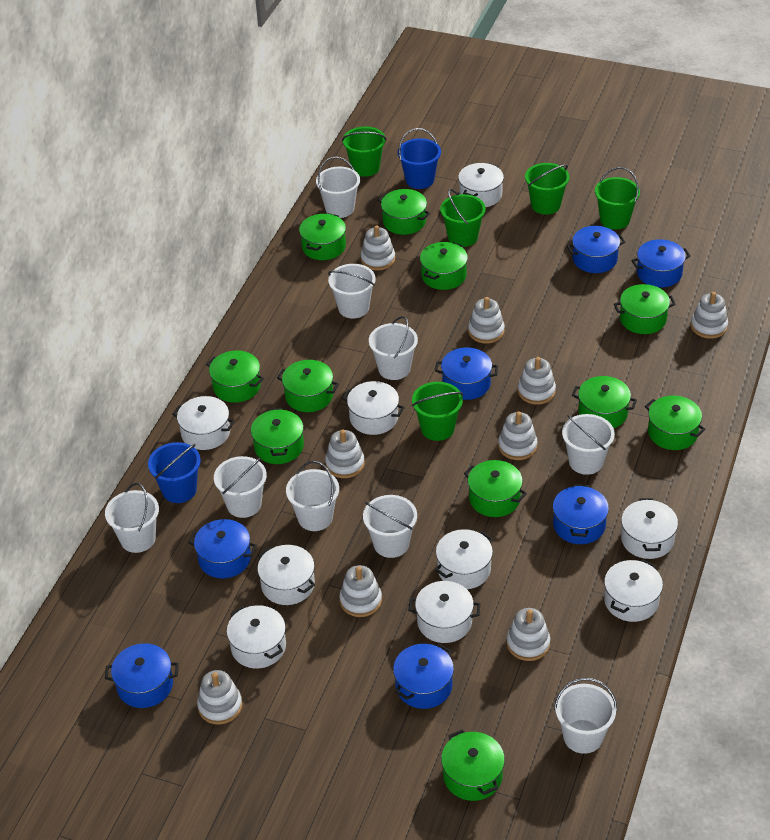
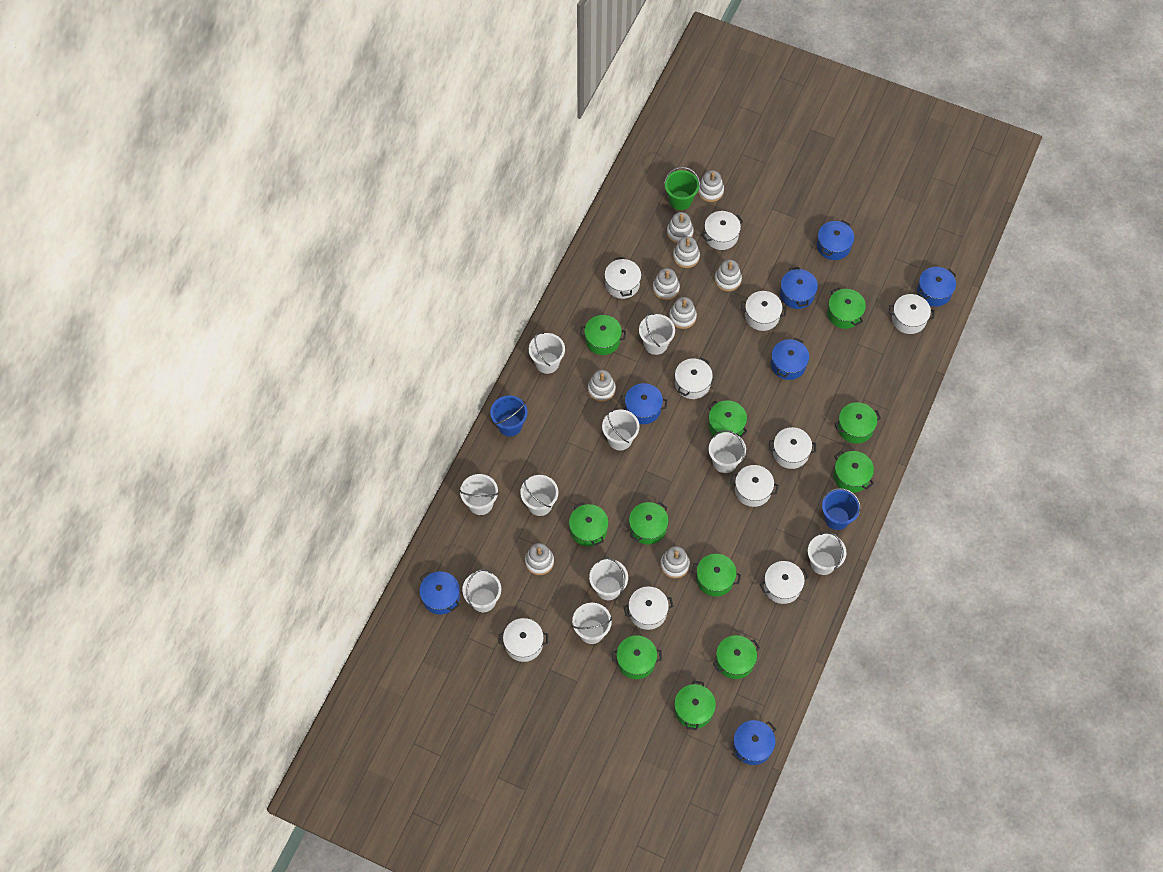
green bucket: [342,126,386,177] [412,382,463,441] [440,189,486,247] [525,163,570,215] [595,167,640,229] = 5 -> [664,167,700,210] = 1
white bucket: [105,483,159,553] [214,456,267,518] [286,461,339,531] [316,157,360,218] [328,264,376,319] [363,495,417,558] [369,316,418,380] [554,678,617,754] [562,414,615,475] = 9 -> [459,474,499,515] [462,569,501,612] [520,475,558,516] [529,332,565,374] [572,603,612,644] [589,557,628,600] [602,410,639,451] [639,313,675,355] [709,430,746,473] [808,532,846,575] = 10
white pot: [172,396,235,450] [227,605,286,668] [257,545,315,605] [342,381,405,435] [408,581,480,643] [435,529,493,589] [458,163,504,207] [604,559,663,622] [621,498,678,559] = 9 -> [499,618,548,662] [604,257,641,299] [623,586,674,630] [675,357,713,399] [702,211,743,250] [730,465,779,507] [741,291,787,331] [760,561,808,604] [769,427,816,469] [889,294,935,334] = 10

